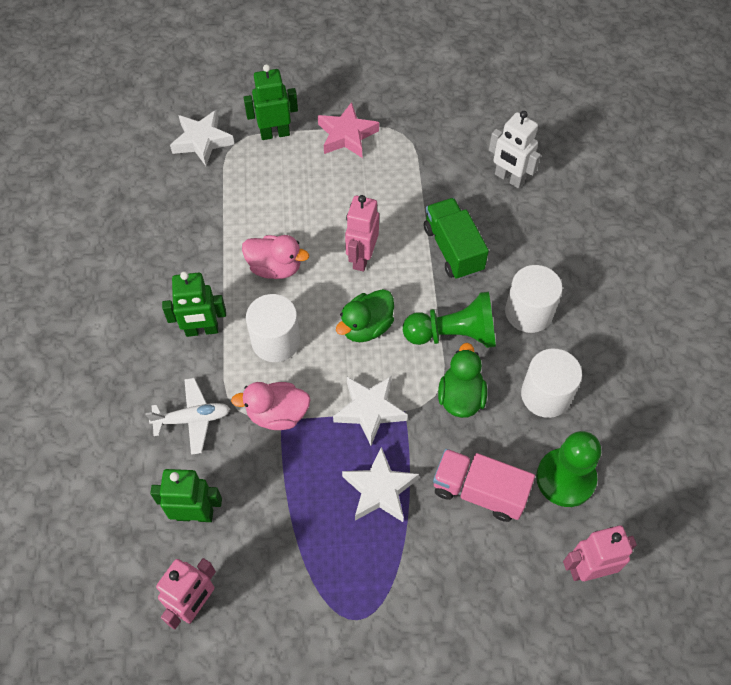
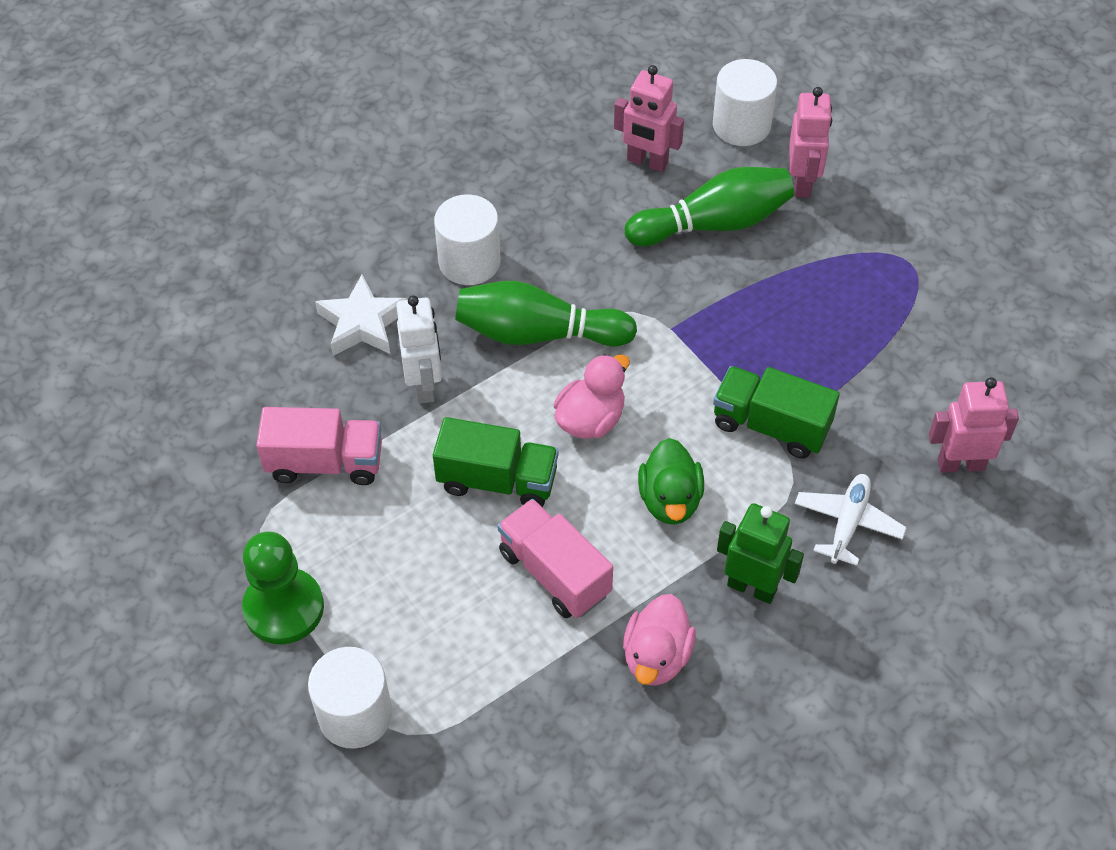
green bowling pin: none = 0 -> [455,281,637,347] [625,167,794,246] = 2
green duck: [336,289,394,342] [438,343,487,418] = 2 -> [638,438,704,525] = 1
green pawn: [403,292,496,348] [536,431,601,507] = 2 -> [242,531,324,644] = 1
green robot: [150,469,222,522] [162,272,226,337] [244,64,298,140] = 3 -> [717,503,804,604] = 1
green truck: [424,198,489,280] = 1 -> [433,417,558,507] [713,366,840,459] = 2
pink star: [318,102,379,158] = 1 -> none = 0
pink truck: [433,449,535,522] = 1 -> [256,407,382,485] [497,499,613,618] = 2
white star: [170,110,234,166] [333,375,408,446] [342,447,419,522] = 3 -> [315,275,407,356] = 1

